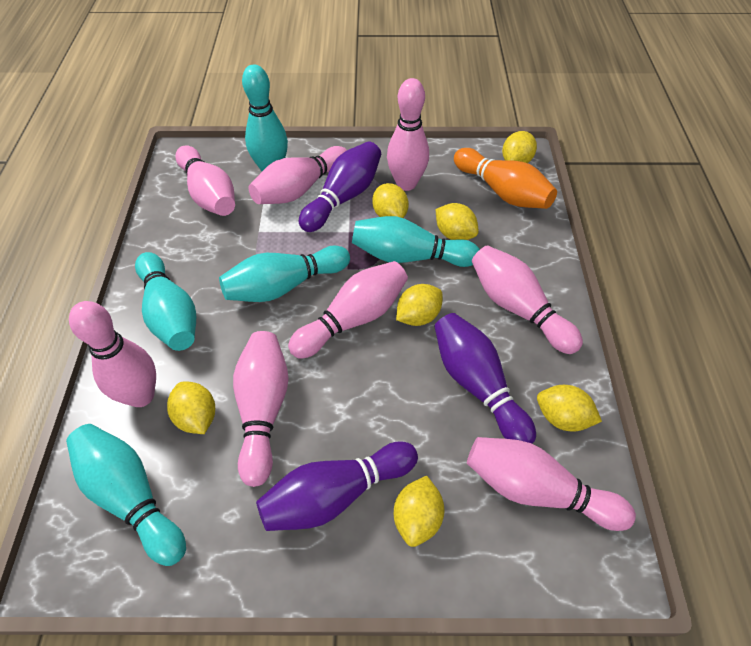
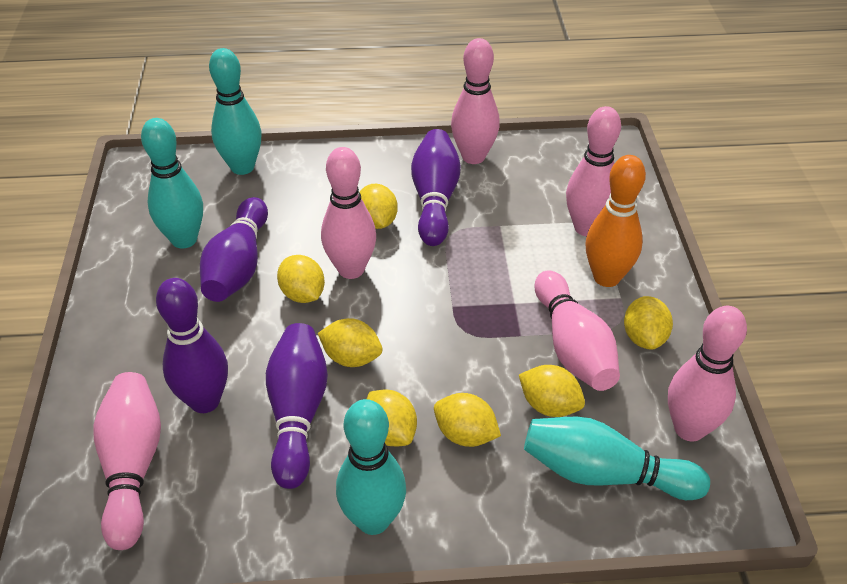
pink bowling pin: [69,301,156,407] [175,145,235,216] [233,331,289,487] [249,146,347,204] [288,261,408,359] [387,78,429,191] [467,437,636,531] [472,245,583,354] = 8 -> [93,372,161,550] [321,147,376,279] [451,38,500,164] [534,271,620,391] [566,106,621,236] [668,306,747,441] = 6
purple bowling pin: [256,441,418,531] [299,141,381,232] [434,313,536,444] = 3 -> [156,278,228,413] [200,197,268,302] [266,323,328,489] [411,129,461,246] = 4
turquoise bowling pin: [66,424,186,566] [135,252,196,351] [219,246,350,302] [242,64,288,171] [352,216,480,267] = 5 -> [141,118,203,249] [209,48,262,175] [336,399,406,535] [524,417,710,500] = 4

